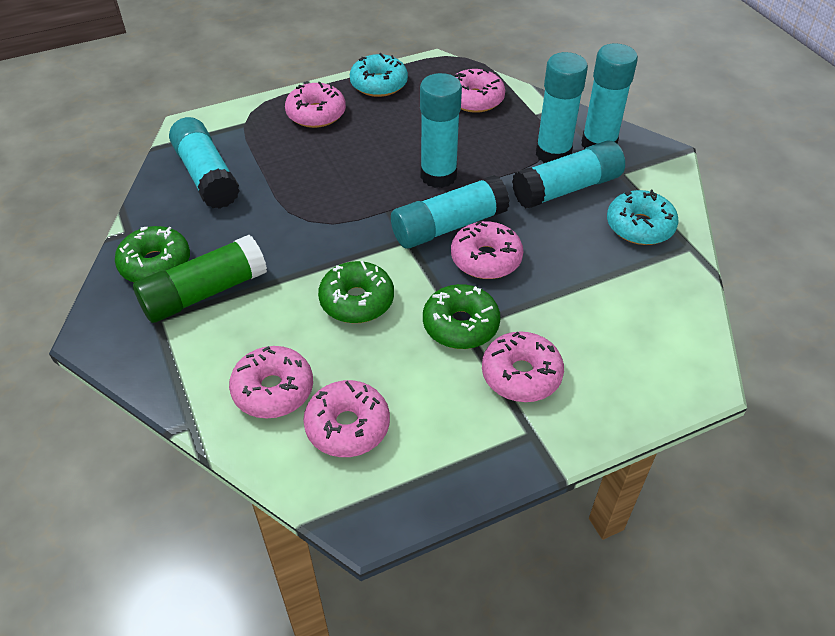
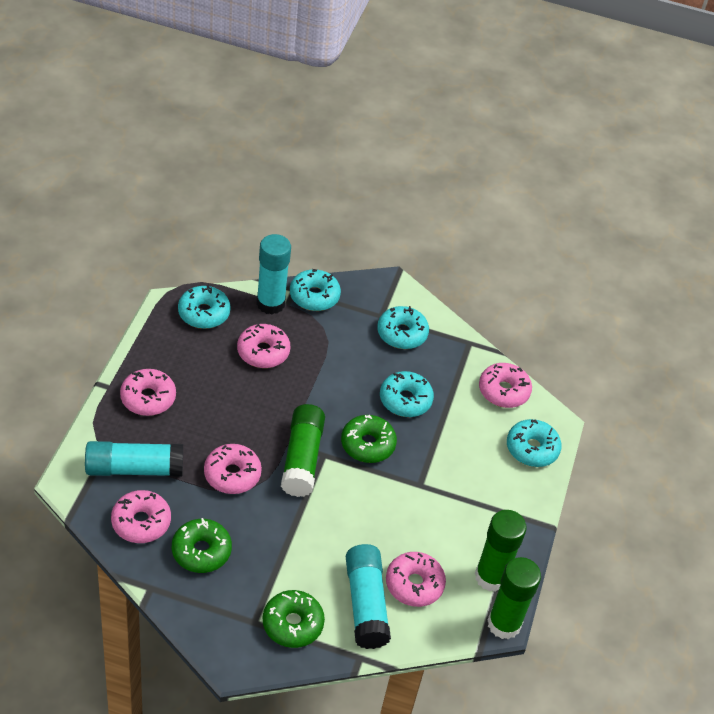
green glue stick: [133,235,267,323] = 1 -> [281,404,325,497] [475,510,526,592] [487,557,541,640] = 3
turquoise donut: [350,53,408,97] [607,190,679,245] = 2 -> [178,285,231,329] [290,269,341,311] [377,306,429,349] [380,371,434,417] [507,419,562,467] = 5
turquoise glue stick: [169,117,240,209] [391,175,510,249] [420,73,462,188] [512,140,625,209] [536,52,588,163] [581,43,638,149] = 6 -> [85,441,183,477] [256,234,291,314] [346,544,391,649] = 3

